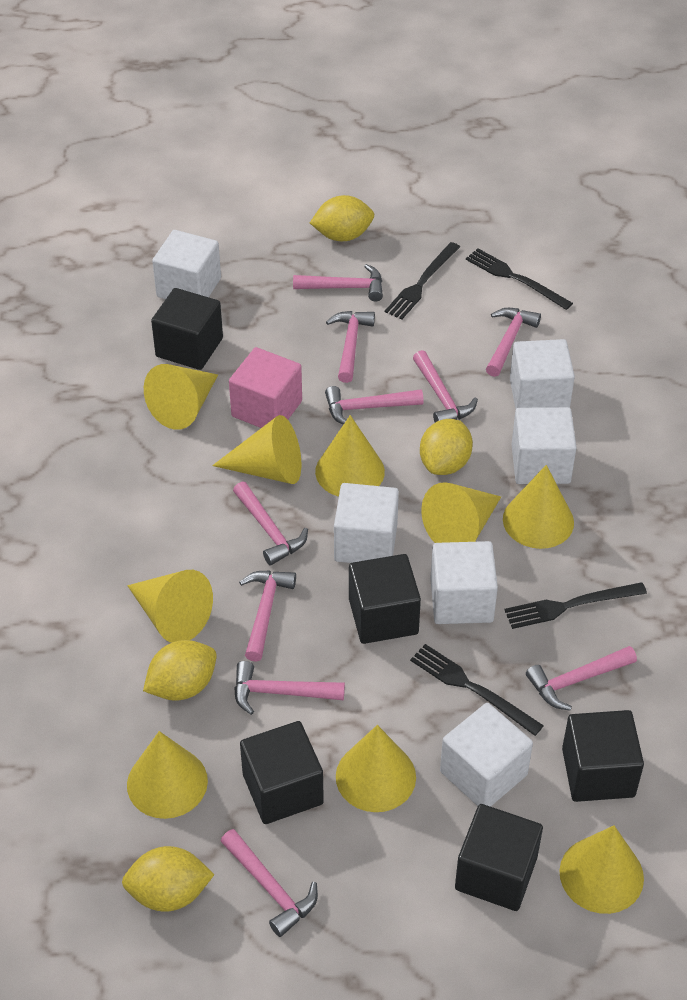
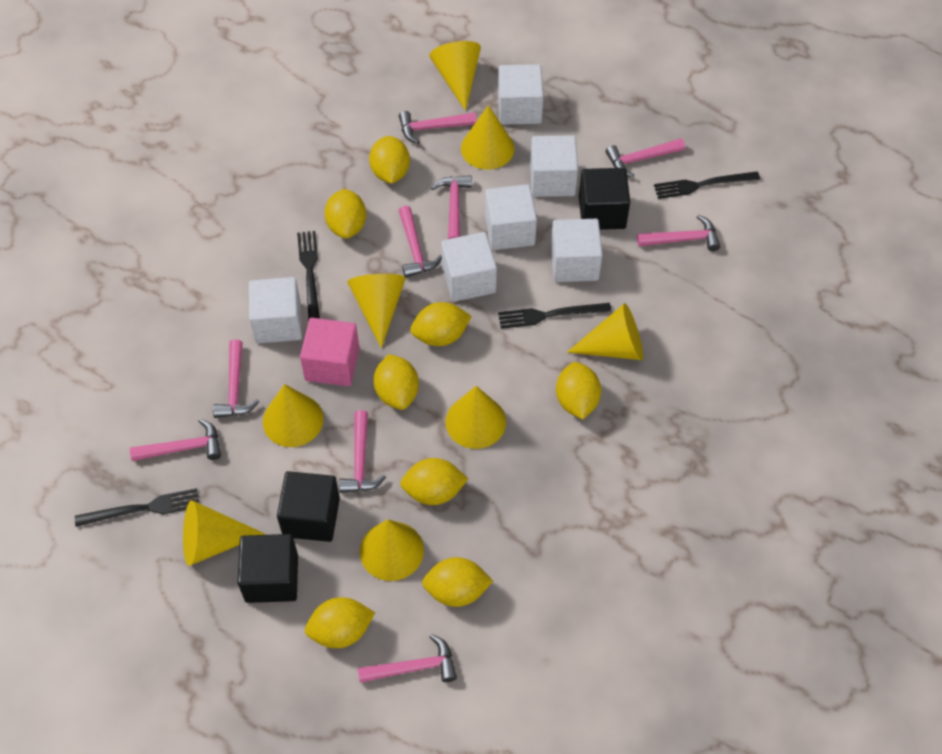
black cube: [151,288,223,370] [240,721,324,824] [349,554,421,644] [455,804,543,911] [562,710,644,802] = 5 -> [238,534,298,603] [277,471,340,542] [579,168,630,230] = 3
pink hammer: [220,829,318,937] [233,482,308,565] [234,661,345,715] [239,570,296,662] [293,264,383,302] [325,386,424,425] [326,311,375,383] [413,350,478,422] [486,308,541,377] [526,646,637,711] = 10 -> [130,419,221,461] [213,339,259,418] [339,410,386,493] [358,634,457,683] [399,111,477,144] [399,206,442,277] [431,175,472,239] [605,138,685,178] [637,215,720,251] = 9
yellow cone: [127,570,213,643] [127,731,208,819] [144,364,218,430] [212,415,301,484] [315,415,385,497] [336,725,416,812] [421,482,501,543] [503,465,574,549] [559,825,644,914] = 9 -> [183,500,265,566] [263,384,324,447] [347,274,406,348] [360,519,424,581] [429,41,481,111] [445,386,506,449] [461,105,515,170] [567,303,643,360] = 8
yellow lemon: [122,846,215,912] [143,640,217,701] [310,195,374,241] [420,419,473,475] = 4 -> [305,597,375,648] [324,189,366,239] [369,136,410,184] [374,354,419,410] [400,458,468,505] [410,302,472,346] [422,557,493,607] [556,362,601,420] = 8

